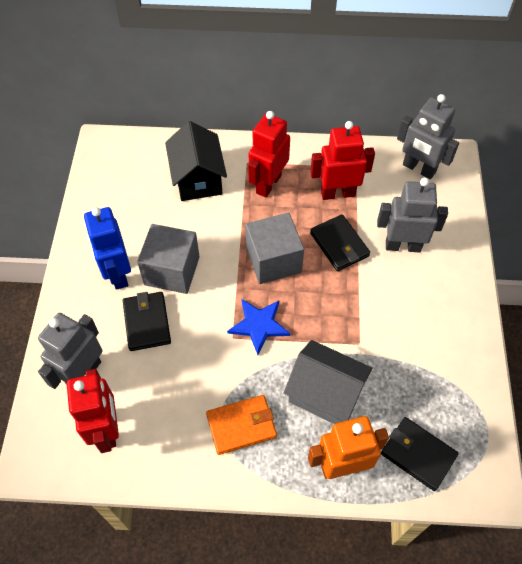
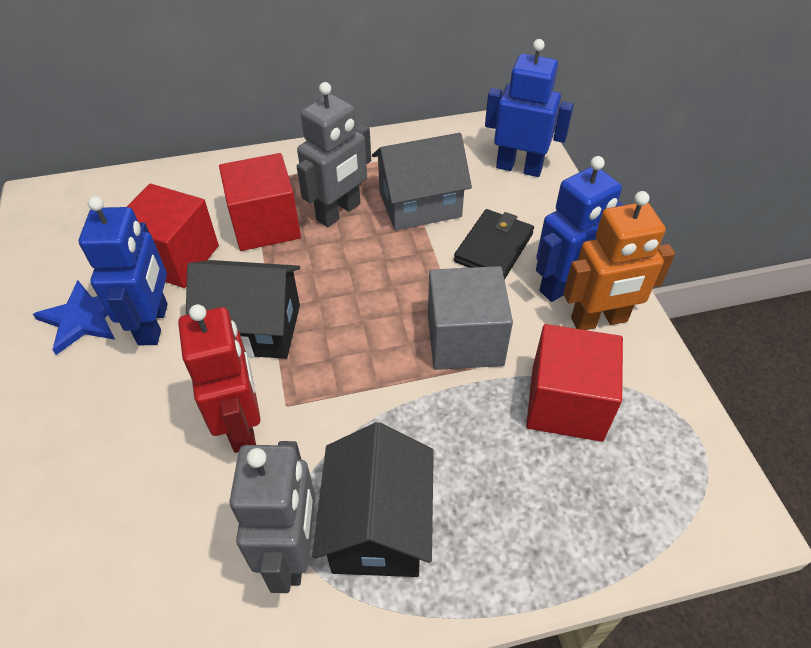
black house: [165,121,227,201] = 1 -> [186,260,300,359] [312,422,434,577] = 2
black wallet: [123,292,171,351] [310,214,370,271] [381,417,459,491] = 3 -> [454,209,534,280] = 1
blue robot: [84,207,131,290] = 1 -> [79,196,168,345] [485,39,574,177] [536,156,624,302] = 3
grey cube: [137,224,200,294] [245,213,304,284] = 2 -> [428,266,513,370] = 1
grey robot: [38,313,102,389] [377,178,448,252] [397,94,459,179] = 3 -> [229,441,316,593] [297,82,371,227] = 2
orange wallet: [206,395,277,455] = 1 -> none = 0
red cube: none = 0 -> [127,184,219,288] [219,153,301,251] [526,324,623,442] = 3
red robot: [67,369,119,453] [248,111,290,197] [310,121,375,200] = 3 -> [178,304,261,453] = 1

